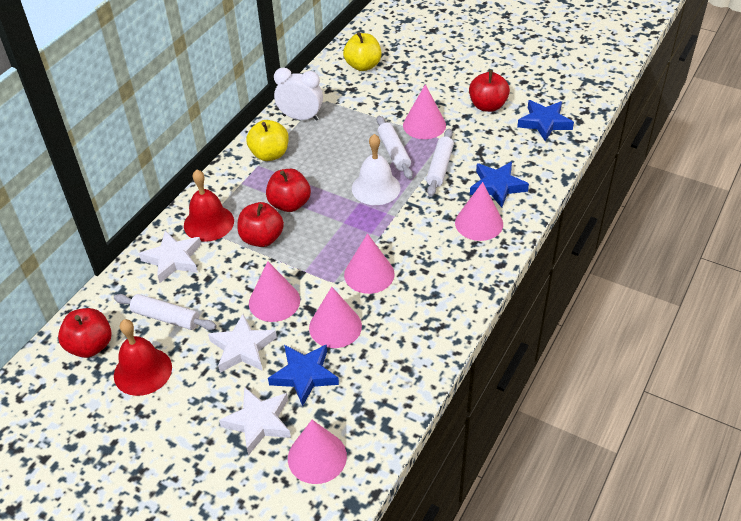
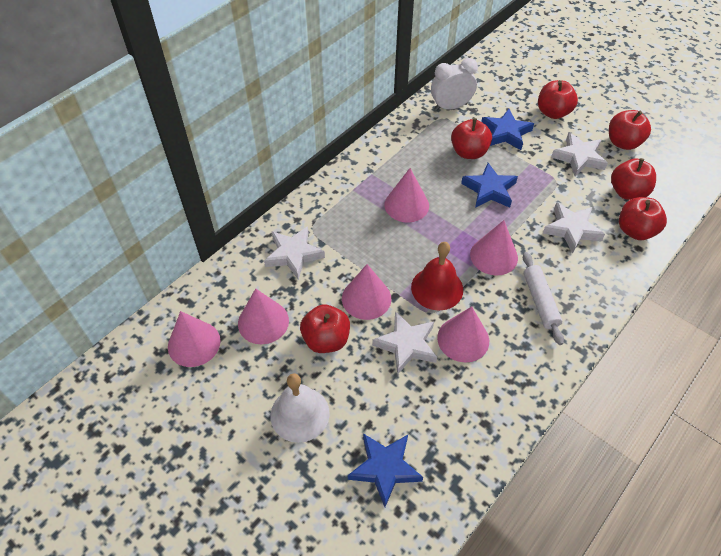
red apple: [58,308,112,358] [237,202,284,247] [266,169,311,212] [469,70,510,112] = 4 -> [300,304,350,353] [451,118,492,159] [538,80,578,119] [609,110,651,150] [611,158,656,200] [619,197,667,240] = 6
red bell: [114,319,172,396] [184,170,234,242] = 2 -> [411,242,463,311] = 1
white rolling pin: [114,294,217,330] [377,116,413,179] [426,129,454,197] = 3 -> [523,252,564,345] = 1
white star: [139,231,202,283] [208,314,277,373] [219,387,291,455] = 3 -> [264,226,325,280] [372,311,437,374] [543,202,605,254] [551,132,608,176] = 4
yellow apple: [246,120,289,161] [343,32,382,71] = 2 -> none = 0

